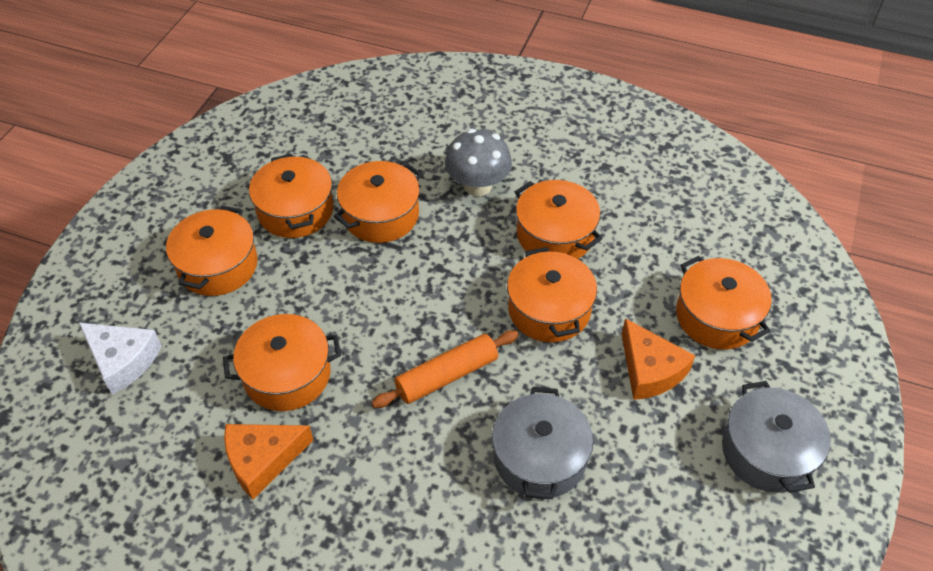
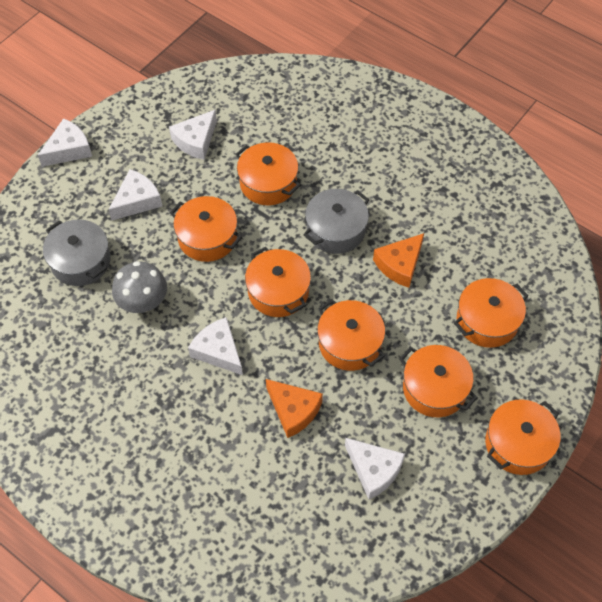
orange rolling pin: [371,330,519,408] = 1 -> none = 0
white cheese: [79,323,162,395] = 1 -> [38,118,92,167] [108,169,162,220] [169,109,217,160] [188,317,243,375] [345,438,405,499] = 5

